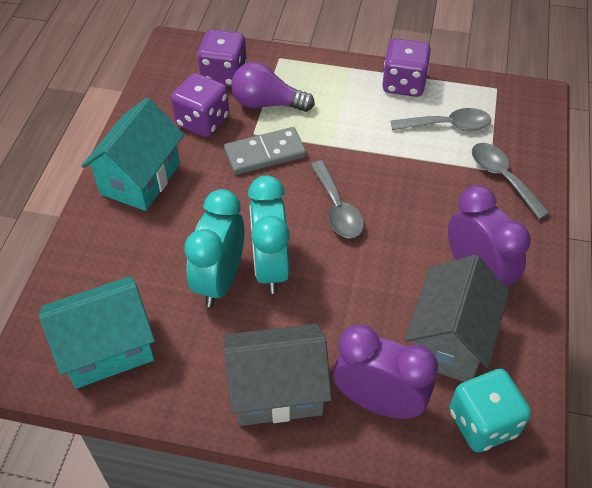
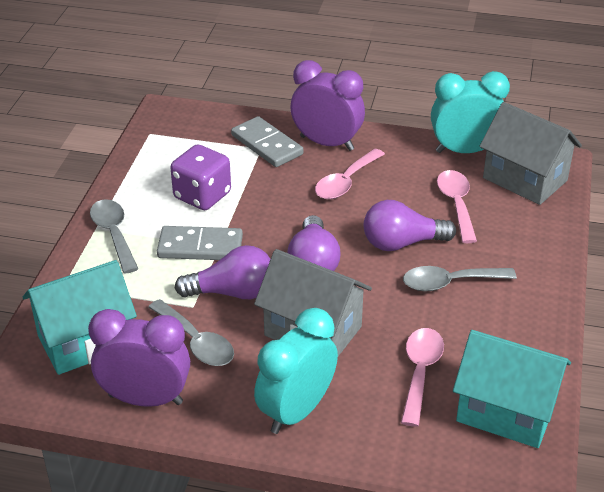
grey domino: [224,127,306,175] = 1 -> [157,226,243,260] [231,116,303,167] = 2
pink spoon: none = 0 -> [315,149,385,199] [401,328,444,427] [437,170,477,243] = 3
purple dice: [171,73,229,137] [197,30,247,87] [382,39,431,97] = 3 -> [170,144,231,210] = 1
purple light bulb: [231,62,315,112] = 1 -> [175,245,270,299] [287,215,340,271] [364,200,456,251] = 3
turquoise dice: [449,369,531,452] = 1 -> none = 0

